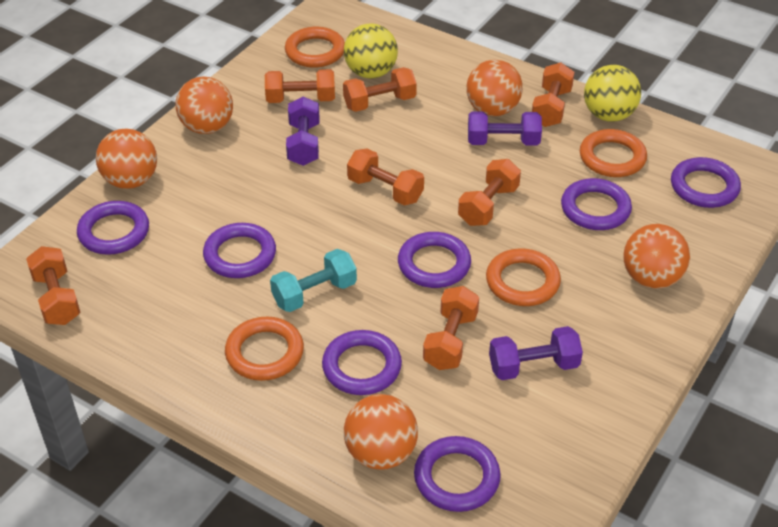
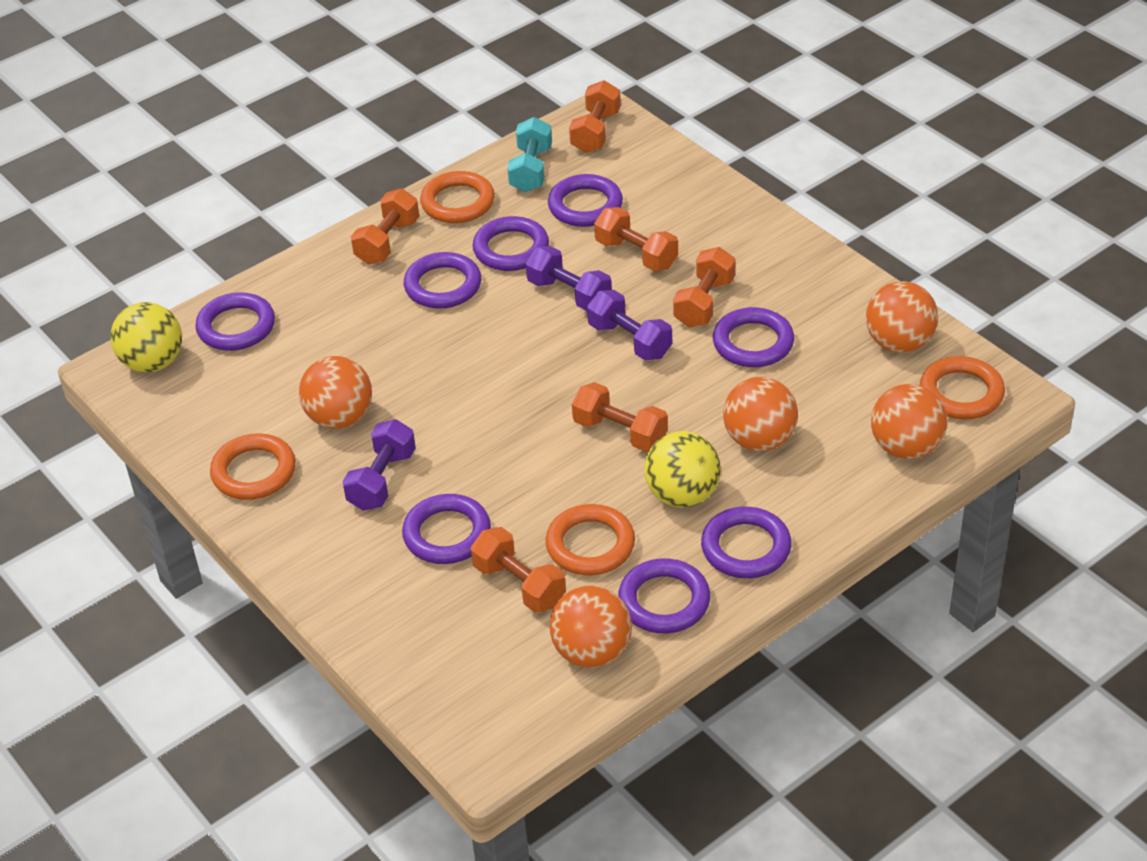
orange dumbbell: [26,246,81,325] [265,69,335,103] [343,67,417,112] [347,148,424,206] [423,286,479,370] [458,159,521,226] [532,62,575,127] = 7 -> [351,189,419,264] [470,527,566,612] [569,80,621,153] [572,382,668,452] [594,207,678,271] [673,247,736,327] = 6
purple ring: [77,201,149,255] [203,223,276,278] [322,330,402,395] [398,232,471,288] [414,436,501,512] [561,178,632,230] [671,157,741,208] = 7 -> [195,292,275,351] [402,494,491,564] [404,252,481,309] [472,216,549,271] [548,174,623,227] [618,558,710,633] [701,507,792,578] [713,307,794,367] = 8

